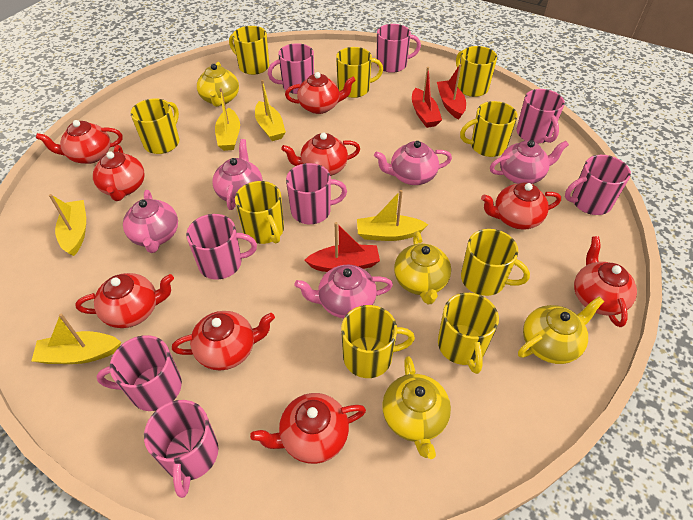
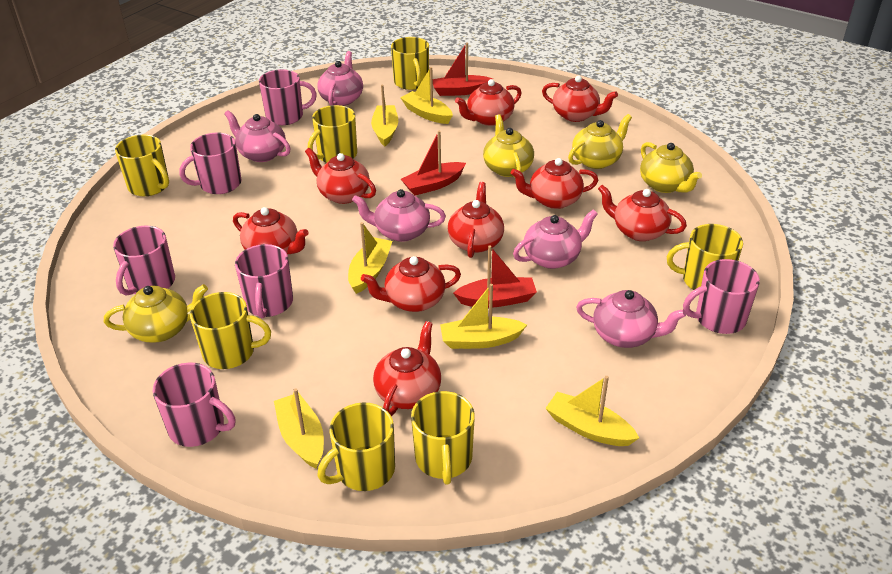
pink mug: [97,335,182,411] [144,400,218,498] [186,214,257,280] [268,43,314,94] [286,163,347,224] [376,24,421,73] [516,89,565,143] [565,155,631,215] = 8 -> [113,226,175,296] [152,363,235,447] [179,133,242,194] [235,244,293,318] [259,69,317,125] [683,259,760,334] = 6
yellow boat: [31,314,121,364] [49,194,86,256] [215,88,240,151] [255,80,286,141] [357,190,428,241] = 5 -> [274,388,324,469] [348,222,392,294] [371,84,398,147] [400,67,453,124] [440,284,527,349] [545,376,639,446] = 6
yellow mug: [131,98,179,154] [229,26,269,75] [235,181,284,244] [336,47,383,98] [341,305,415,378] [438,293,499,374] [456,46,497,97] [460,101,517,157] [461,229,530,296] = 9 -> [115,134,169,196] [190,292,271,369] [308,105,357,163] [318,403,395,491] [391,37,429,90] [411,391,475,485] [667,224,743,290] = 7

